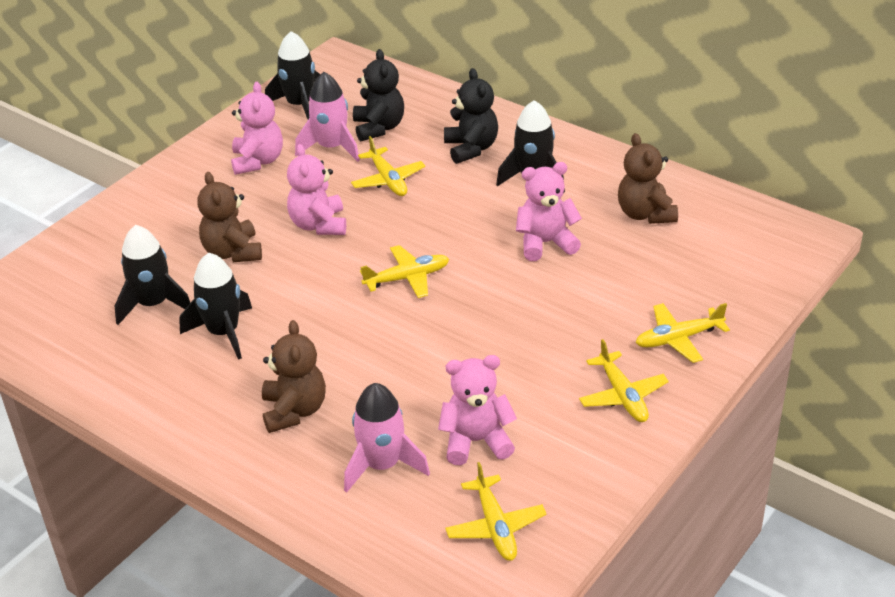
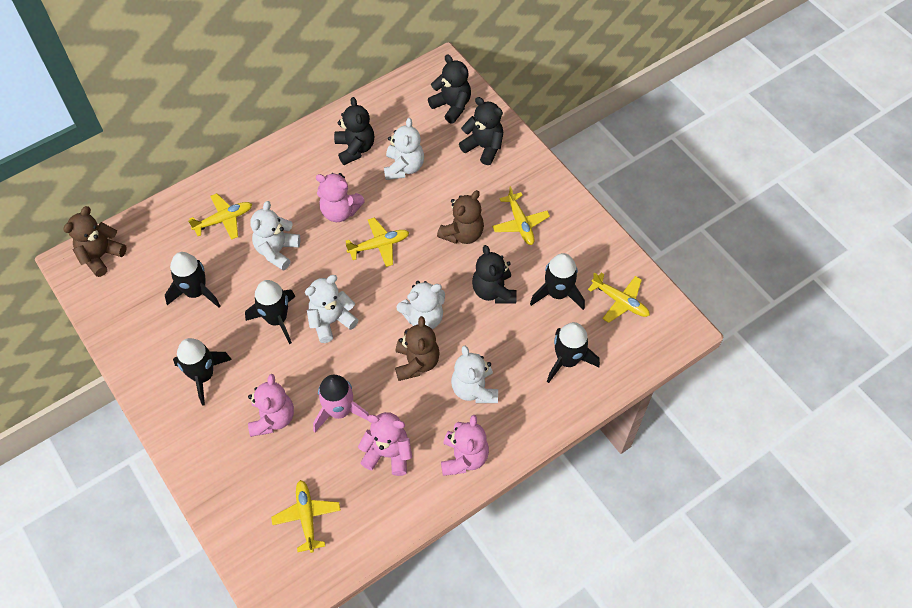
black rocket: [115,225,190,325] [179,253,252,360] [265,31,320,119] [496,100,565,193] = 4 -> [165,252,220,308] [173,338,232,406] [245,280,296,344] [530,253,585,310] [547,322,600,383] = 5
black teddy bear: [353,49,404,142] [444,68,498,164] = 2 -> [334,97,374,165] [428,55,471,124] [459,97,503,165] [472,245,517,303] = 4
pink rocket: [295,72,360,162] [344,383,430,493] = 2 -> [313,375,369,432] = 1
white teddy bear: none = 0 -> [251,201,300,271] [305,275,358,343] [384,118,424,180] [396,281,445,329] [451,346,498,403] = 5

